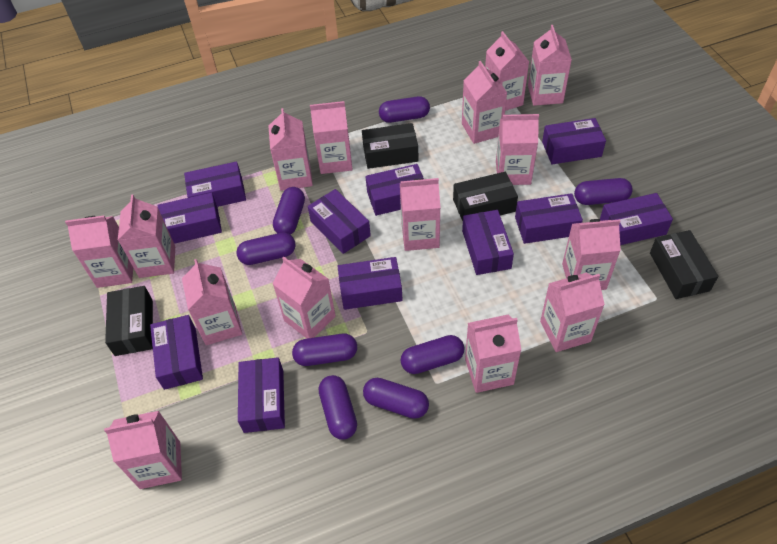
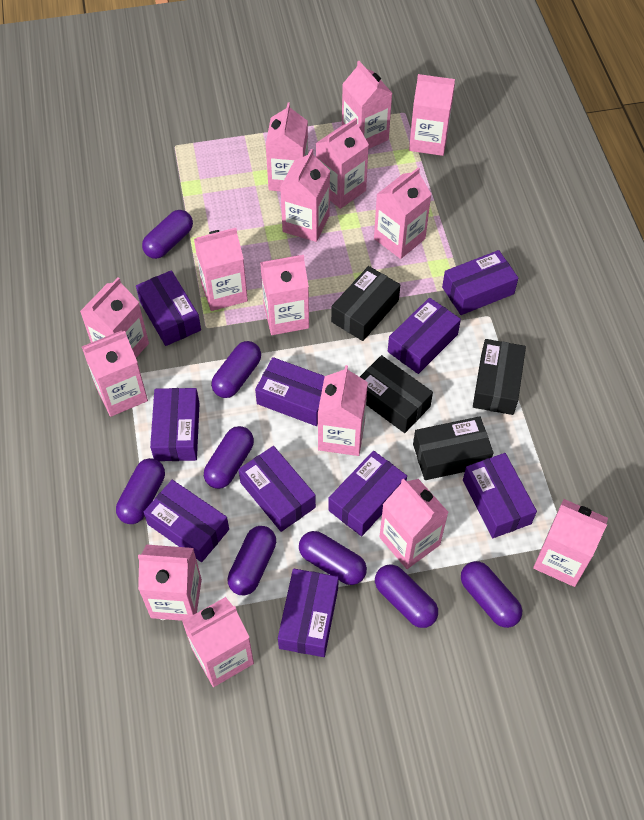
purple box: [150,315,203,390] [158,193,222,244] [184,161,246,207] [238,357,285,433] [308,189,371,254] [337,257,403,310] [366,164,424,216] [462,210,514,275] [515,193,583,244] [542,118,606,164] [600,193,673,245] = 11 -> [136,270,201,346] [144,480,229,562] [150,388,200,461] [238,446,316,532] [255,357,325,426] [278,569,339,657] [328,451,407,536] [388,298,461,374] [442,250,518,315] [463,453,537,538] = 10

